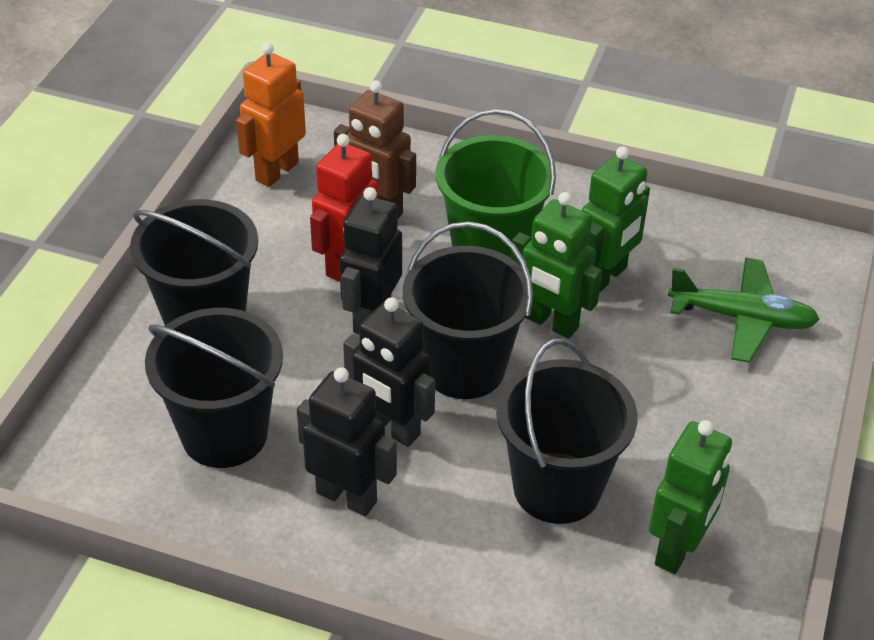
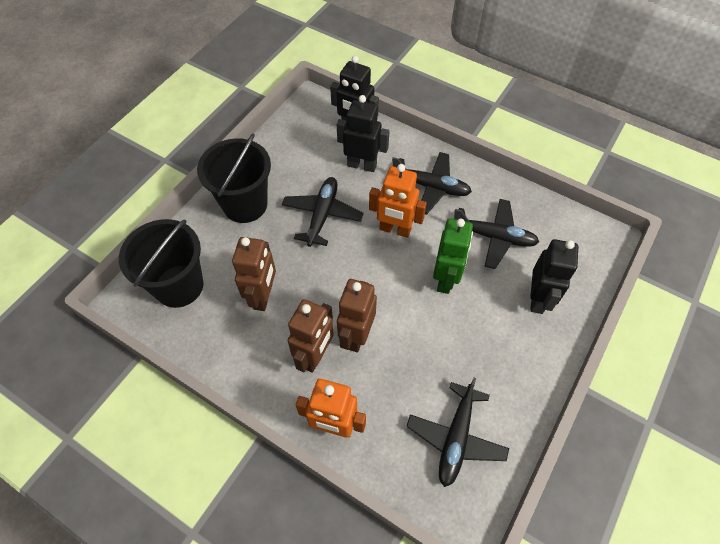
black bucket: [130,199,258,325] [145,308,283,468] [403,221,533,399] [496,338,637,524] = 4 -> [119,219,203,308] [197,133,271,223] = 2
black plane: none = 0 -> [282,177,364,247] [392,152,472,215] [406,378,509,487] [454,199,539,269] = 4
brown robot: [334,80,416,219] = 1 -> [232,237,276,311] [288,299,334,373] [337,279,377,353] = 3
green bucket: [436,109,556,258] = 1 -> none = 0
green plane: [668,257,820,363] = 1 -> none = 0
green robot: [511,192,602,339] [581,146,650,293] [648,420,732,574] = 3 -> [433,218,473,294] = 1
orange robot: [236,42,306,187] = 1 -> [296,379,366,438] [369,164,427,238] = 2
red robot: [310,134,378,282] = 1 -> none = 0

